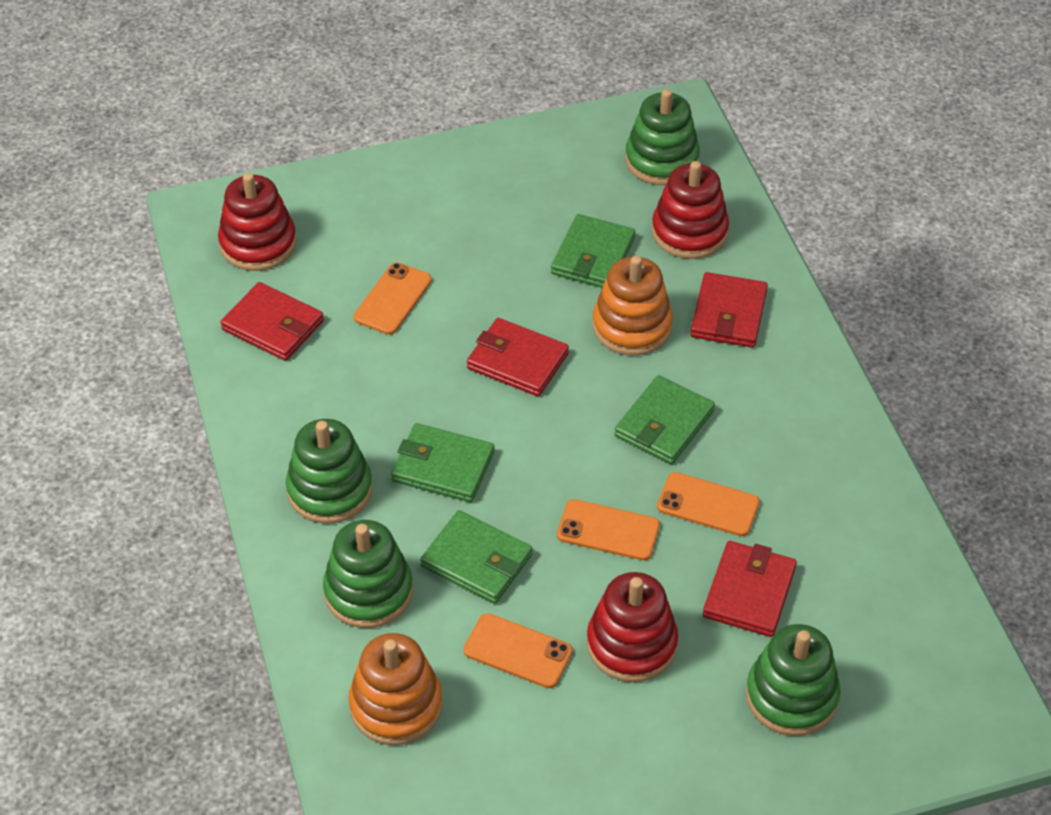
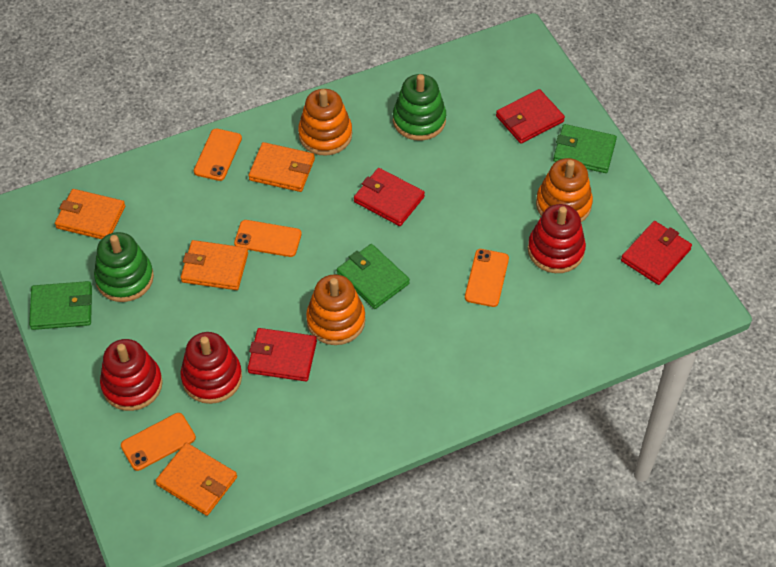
green stacking toy: [286,419,372,524] [323,520,413,628] [625,89,700,185] [746,624,841,736] = 4 -> [94,232,154,302] [393,74,446,141] = 2
green wallet: [391,423,494,502] [420,510,533,604] [551,214,635,288] [615,375,715,464] = 4 -> [29,281,92,330] [337,244,410,309] [553,124,617,173] = 3
orange stacking toy: [349,633,443,745] [593,256,673,356] = 2 -> [298,89,352,156] [306,274,365,345] [536,158,593,222] = 3
orange wallet: none = 0 -> [55,189,125,239] [155,443,237,516] [181,240,248,290] [248,142,315,192] = 4

